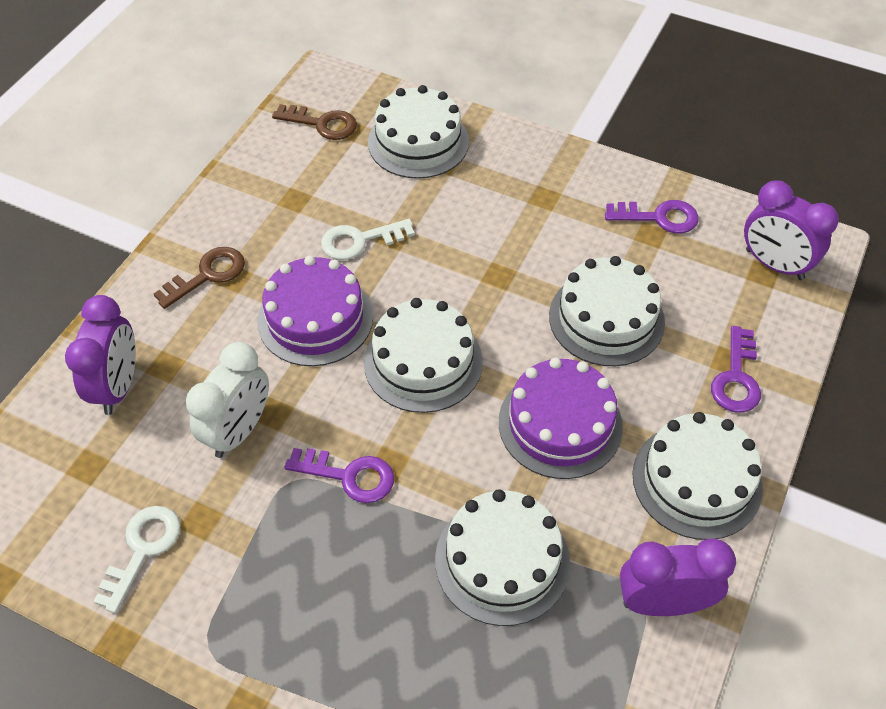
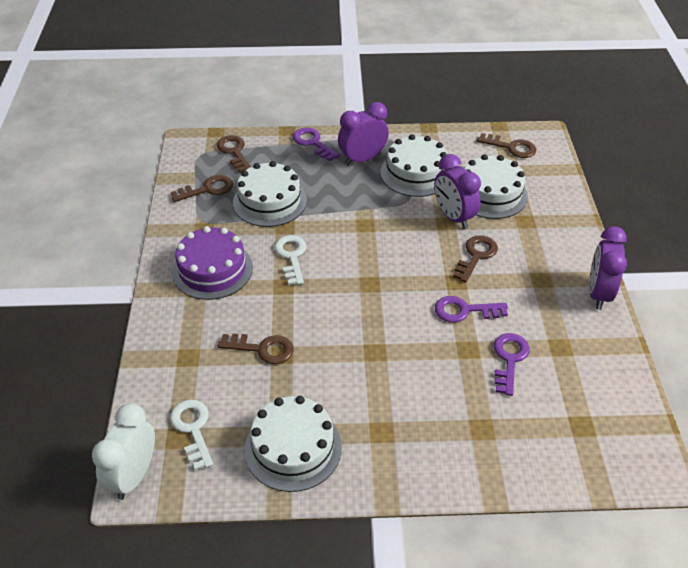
brown key: [153,247,245,309] [272,104,357,140] = 2 -> [171,175,233,202] [217,135,251,173] [218,334,294,364] [453,236,498,283] [477,133,536,158] = 5
purple cake: [258,256,373,366] [499,357,623,479] = 2 -> [172,226,253,300] = 1
white cake: [364,298,483,413] [368,85,469,179] [435,489,570,626] [549,256,665,366] [633,412,763,540] = 5 -> [233,161,307,227] [245,396,342,492] [380,134,447,197] [465,154,528,219] = 4

